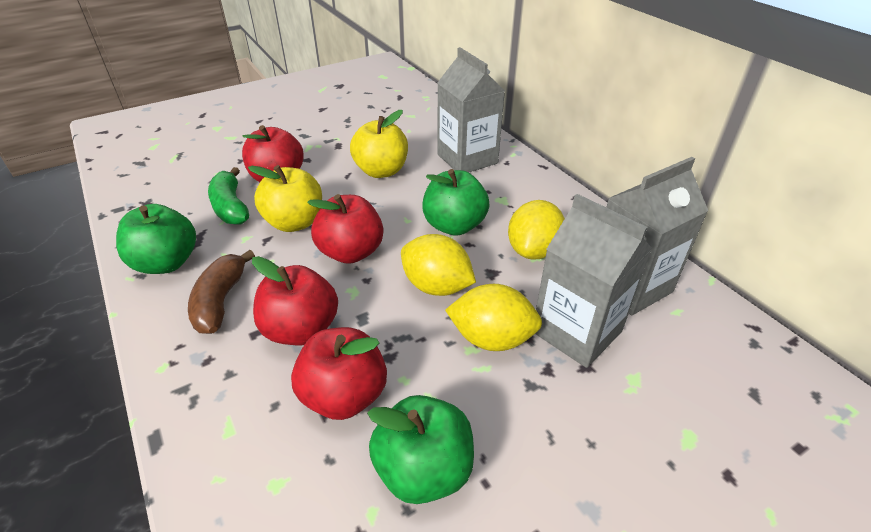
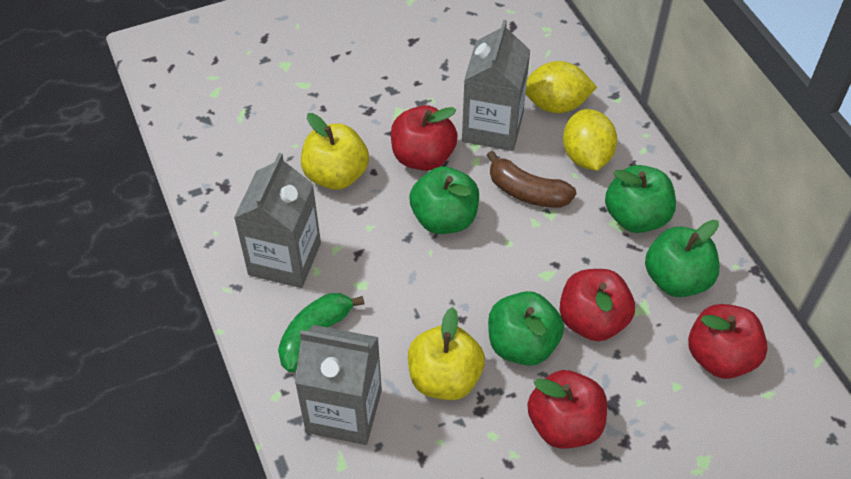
green apple: [116,204,196,274] [367,395,474,504] [422,169,490,236] = 3 -> [410,166,479,234] [488,291,564,366] [605,165,676,233] [645,220,719,297] = 4
yellow lemon: [401,234,476,296] [445,284,542,351] [508,200,565,260] = 3 -> [526,61,597,113] [563,109,617,171] = 2

